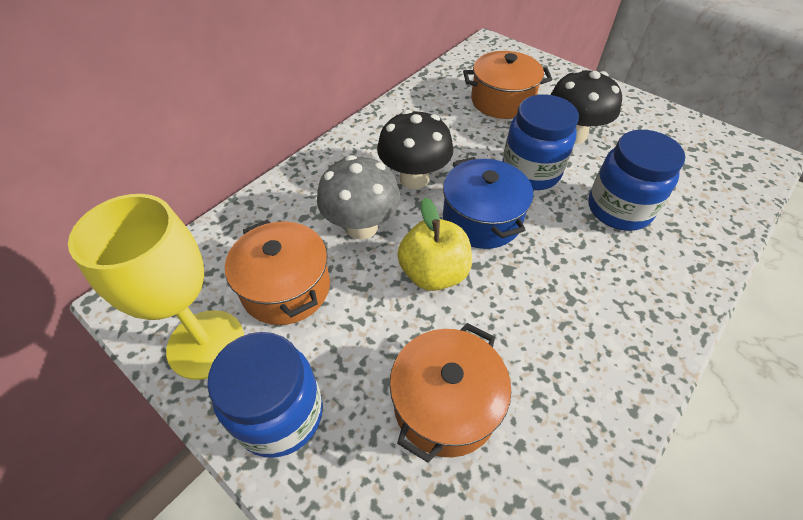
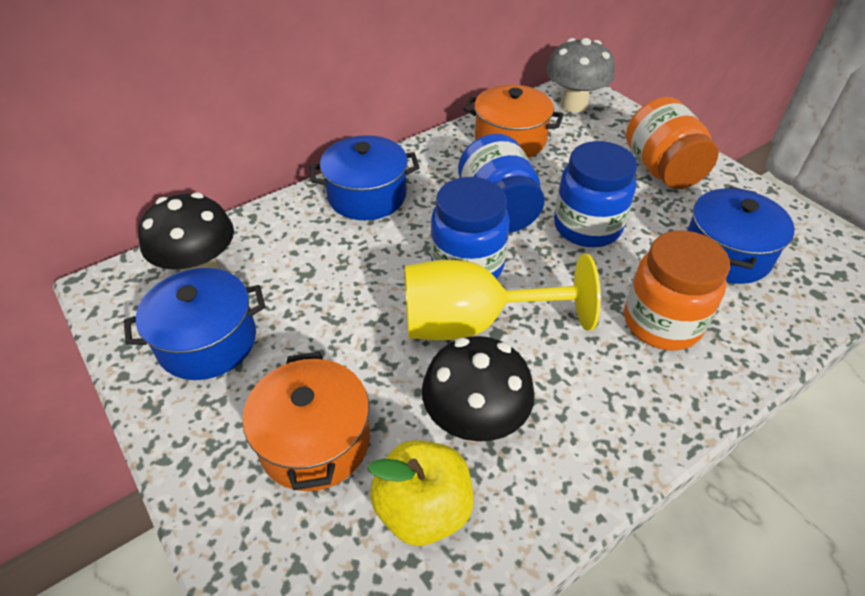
blue pot: [443,157,533,249] = 1 -> [124,268,266,380] [309,135,420,220] [687,187,795,284] = 3
orange jar: none = 0 -> [624,230,730,350] [626,97,719,189] = 2
orange pot: [225,220,330,325] [390,323,511,463] [463,51,552,119] = 3 -> [242,352,370,491] [464,85,564,158] = 2

